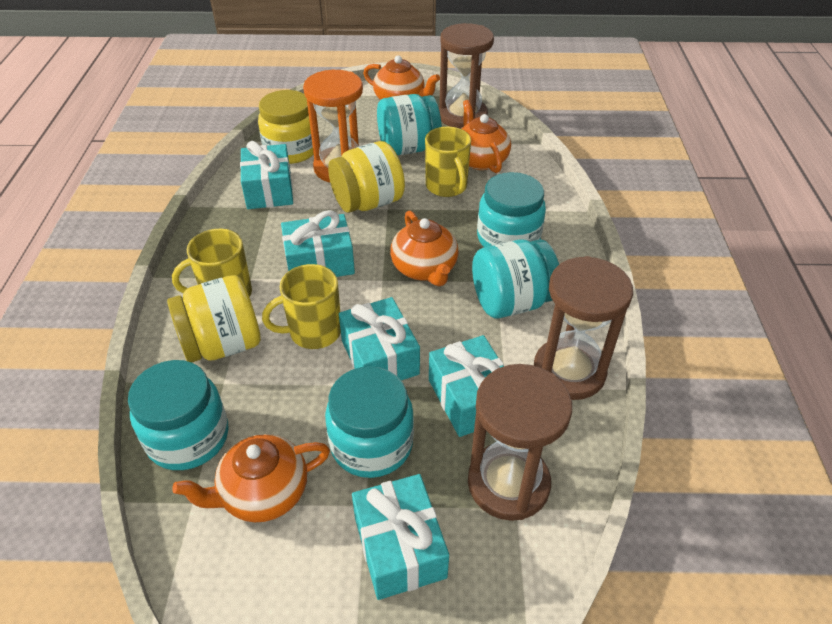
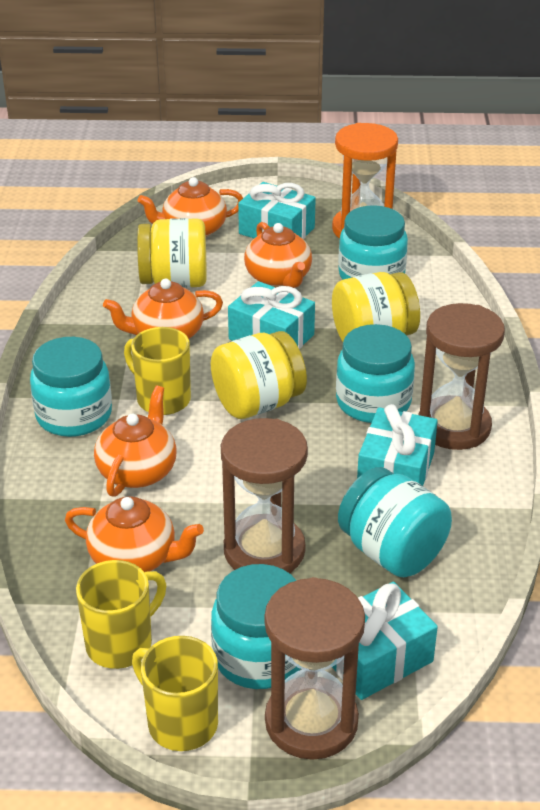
orange teapot: [172,434,330,522] [363,56,440,100] [390,211,459,286] [461,100,511,173] = 4 -> [65,496,204,572] [94,386,177,497] [103,278,223,339] [137,177,243,237] [244,222,312,288] = 5
turquoise gift: [240,141,293,209] [281,210,355,277] [339,297,420,380] [352,474,449,600] [429,335,504,437] = 5 -> [228,281,315,349] [238,182,316,239] [332,582,438,700] [357,404,438,486] = 4

